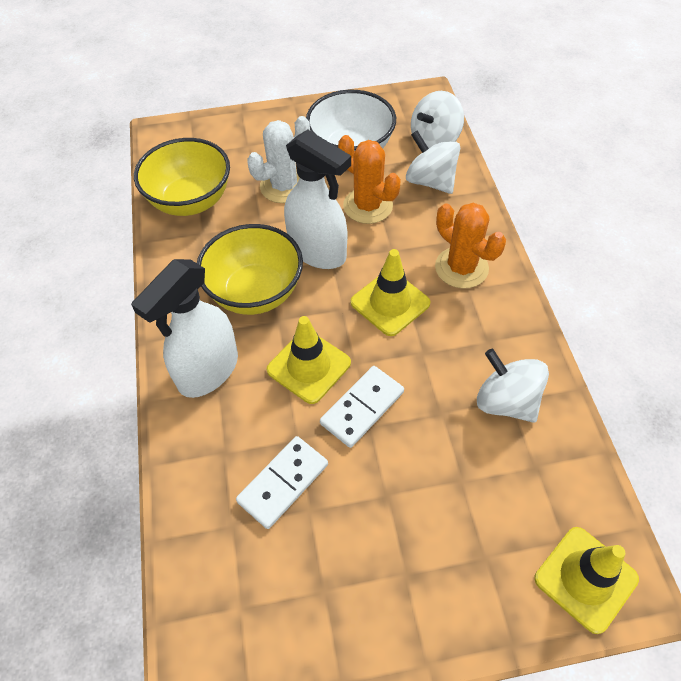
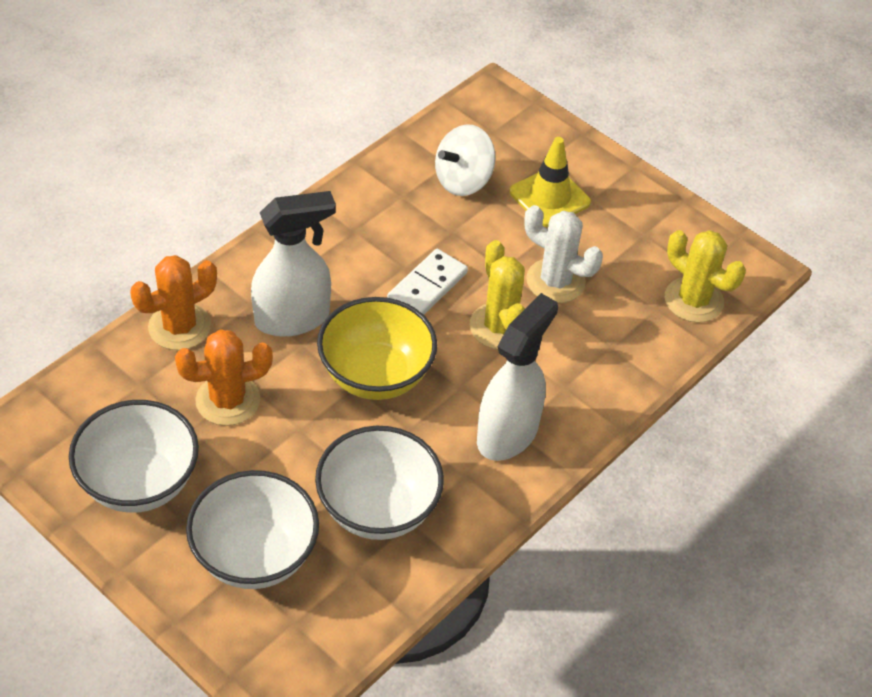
white bowl: [306,90,396,152] = 1 -> [69,400,199,513] [186,470,319,589] [315,426,444,540] = 3
white domino: [236,436,328,529] [320,366,404,448] = 2 -> [387,249,468,315] = 1
white spinning top: [406,131,460,194] [411,91,464,148] [477,349,549,423] = 3 -> [435,124,495,196] = 1
yellow bowl: [134,138,230,216] [197,224,303,315] = 2 -> [317,297,437,400] = 1
yellow cactus: none = 0 -> [469,240,525,349] [665,230,746,323] = 2
yellow traffic cone: [267,316,351,404] [351,249,431,336] [535,527,639,634] = 3 -> [510,137,591,227] = 1

